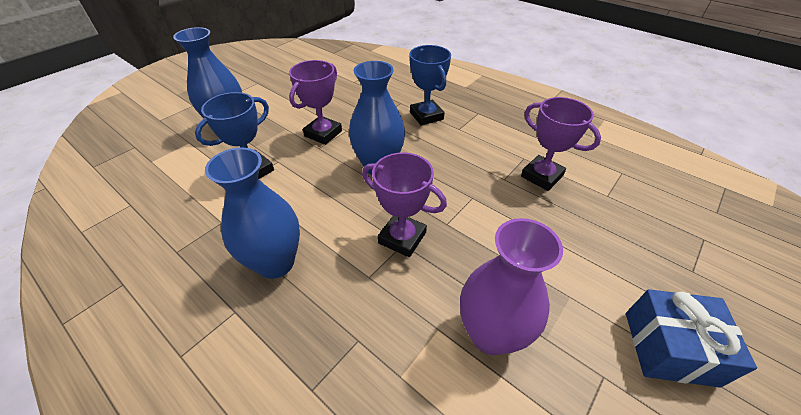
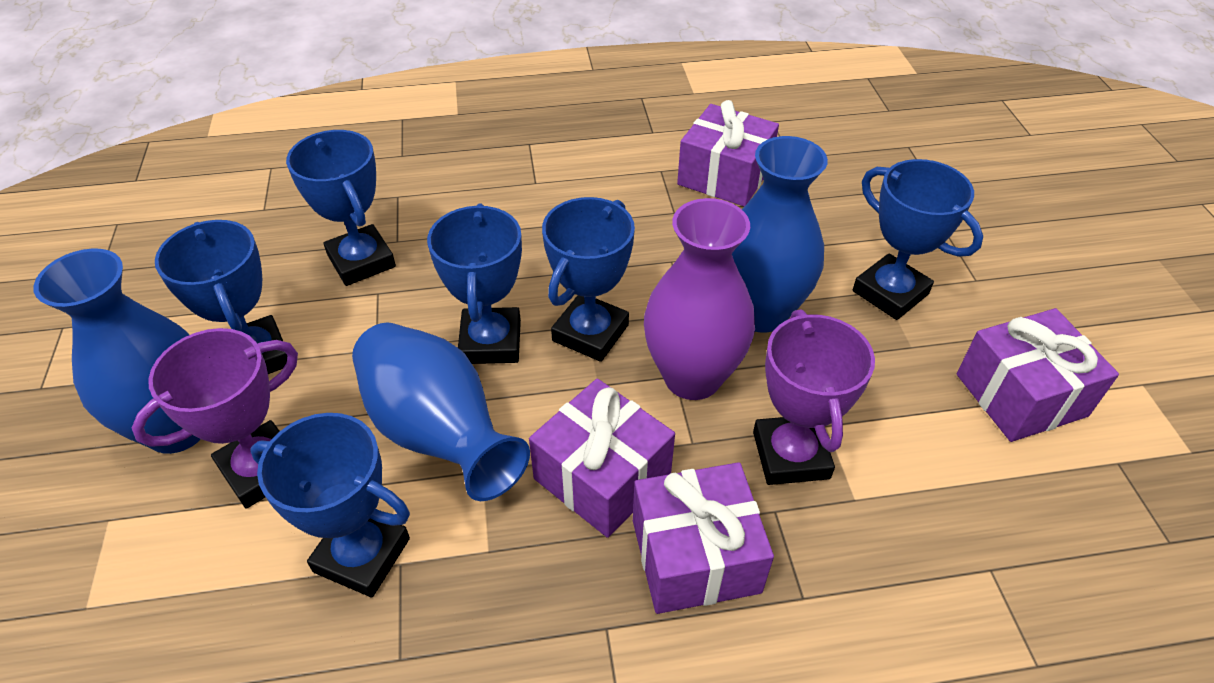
blue gift: [626,289,757,388] = 1 -> none = 0
blue trophy: [195,92,274,179] [409,45,451,126] = 2 -> [155,220,287,374] [251,413,410,597] [286,130,396,286] [427,204,522,364] [542,197,635,362] [853,159,983,320] = 6
purple gift: none = 0 -> [529,378,675,538] [633,462,774,614] [677,100,779,206] [957,308,1119,442] = 4
purple trophy: [289,60,342,145] [362,152,447,257] [521,97,601,191] = 3 -> [132,328,298,509] [753,310,875,485] = 2

